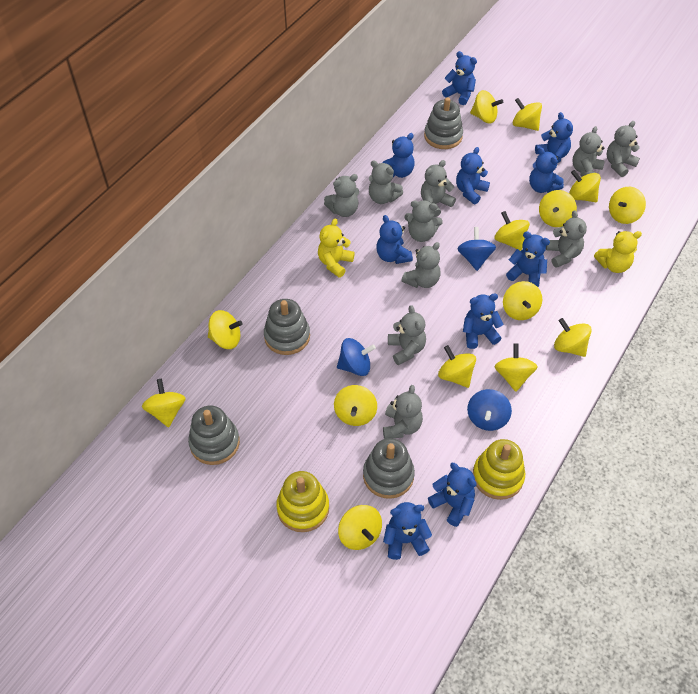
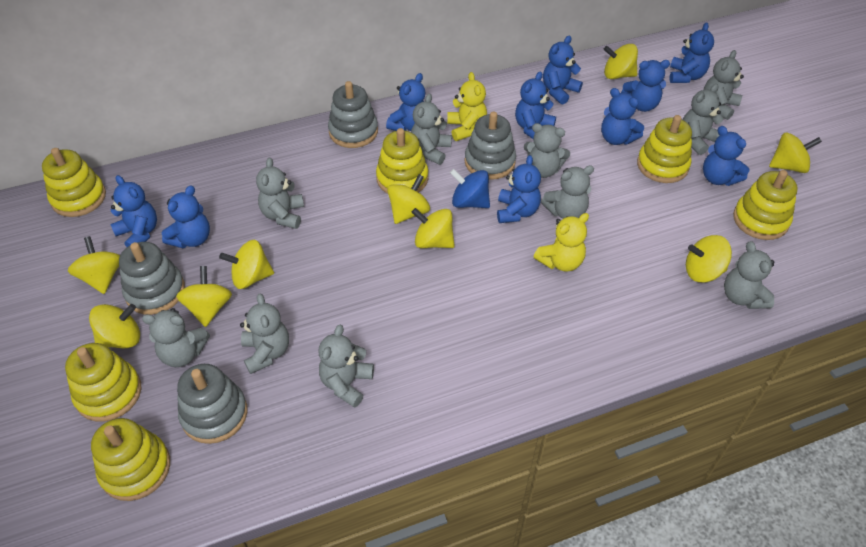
blue spinning top: [337,338,376,376] [457,227,496,271] [467,389,512,431] = 3 -> [450,169,490,208] = 1
yellow spinning top: [142,379,186,428] [208,310,243,349] [334,385,377,426] [338,505,382,550] [438,345,476,388] [470,90,503,124] [494,211,530,251] [494,344,538,392] [503,281,542,320] [513,98,542,131] [539,190,577,227] [554,318,592,357] [569,170,601,202] [609,187,646,224] = 14 -> [68,236,120,294] [89,304,140,348] [176,266,232,327] [219,240,274,289] [387,174,430,224] [412,208,455,248] [604,44,638,79] [686,235,732,283] [769,133,822,173] = 9
yellow stacking toy: [276,471,329,532] [473,439,525,500] = 2 -> [42,148,106,217] [65,343,141,422] [91,418,170,501] [376,128,428,194] [637,115,692,183] [733,170,798,240] = 6

